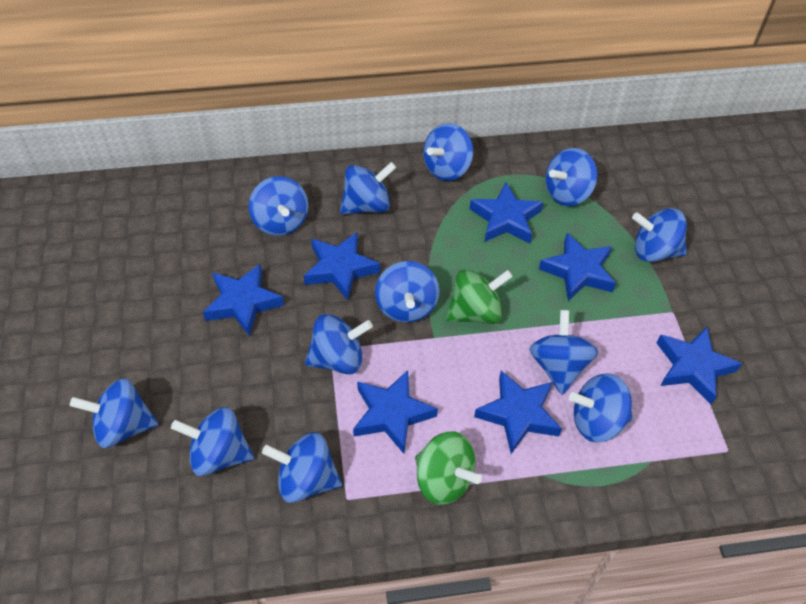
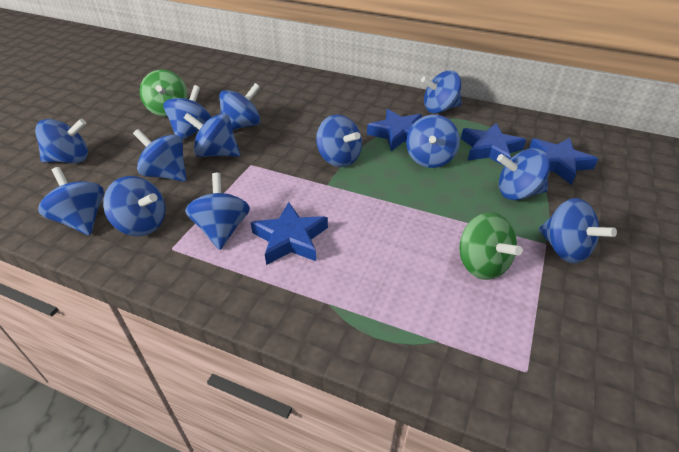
blue spinning top: [70,378,159,448] [171,407,254,476] [249,176,309,236] [262,433,342,503] [305,314,373,374] [340,162,396,214] [375,261,440,323] [423,123,473,181] [529,310,598,394] [545,148,598,206] [569,373,633,443] [632,208,687,262] = 12 -> [35,119,88,163] [38,167,104,235] [103,176,165,237] [133,129,187,182] [164,85,212,141] [184,113,240,157] [185,173,250,250] [219,83,260,130] [316,115,362,167] [406,115,460,168] [421,70,462,113] [497,148,550,200] [539,198,617,264] = 13
blue star: [203,264,284,336] [304,232,380,301] [353,370,438,454] [470,182,543,243] [474,371,562,454] [539,233,616,301] [657,327,742,404] = 7 -> [250,202,328,265] [367,109,422,151] [461,123,526,166] [529,138,598,185] = 4

